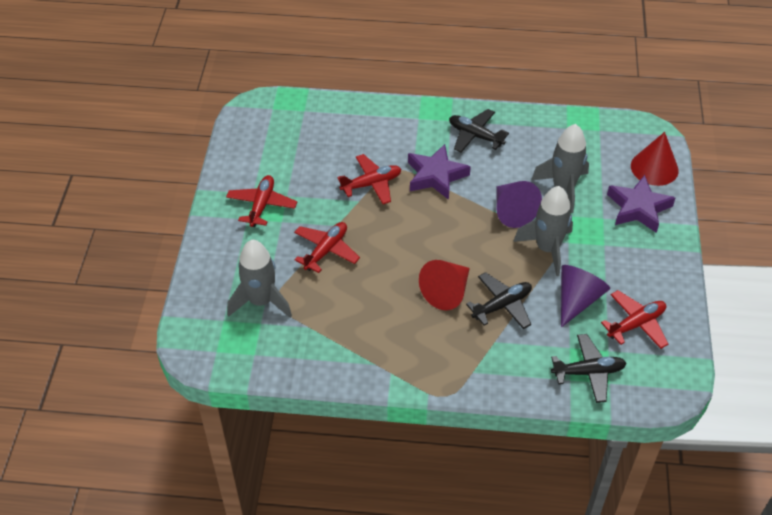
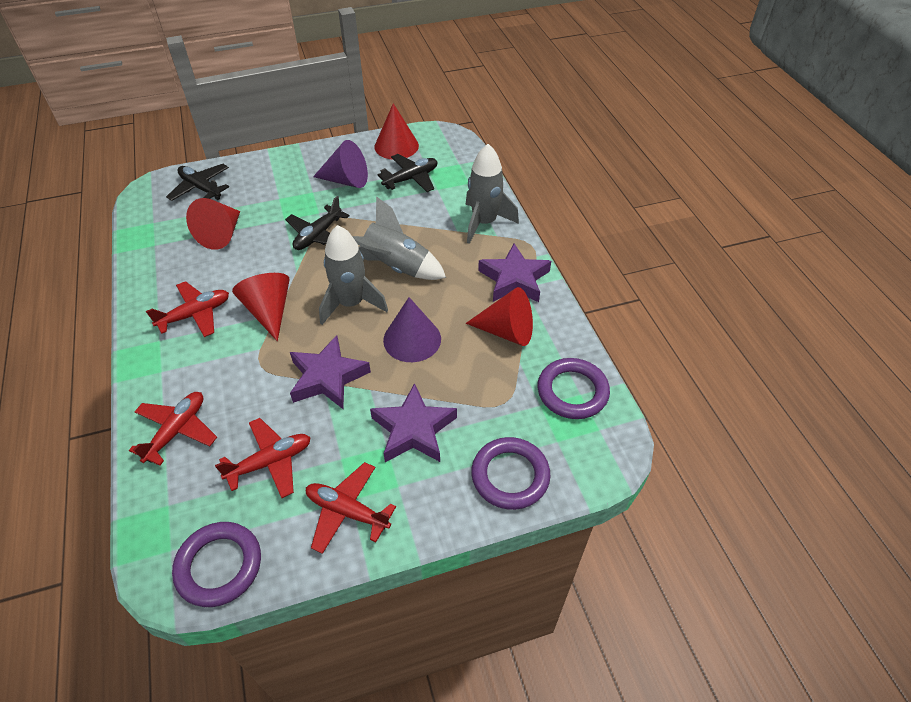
purple ring: none = 0 -> [172,522,261,607] [471,437,551,510] [538,358,610,419] = 3
purple star: [408,144,471,200] [607,175,675,233] = 2 -> [290,335,371,409] [370,383,457,462] [478,244,551,302] = 3
red cone: [419,260,470,310] [631,132,679,186] = 2 -> [186,198,240,250] [232,273,290,341] [375,103,419,159] [466,287,533,346] = 4

